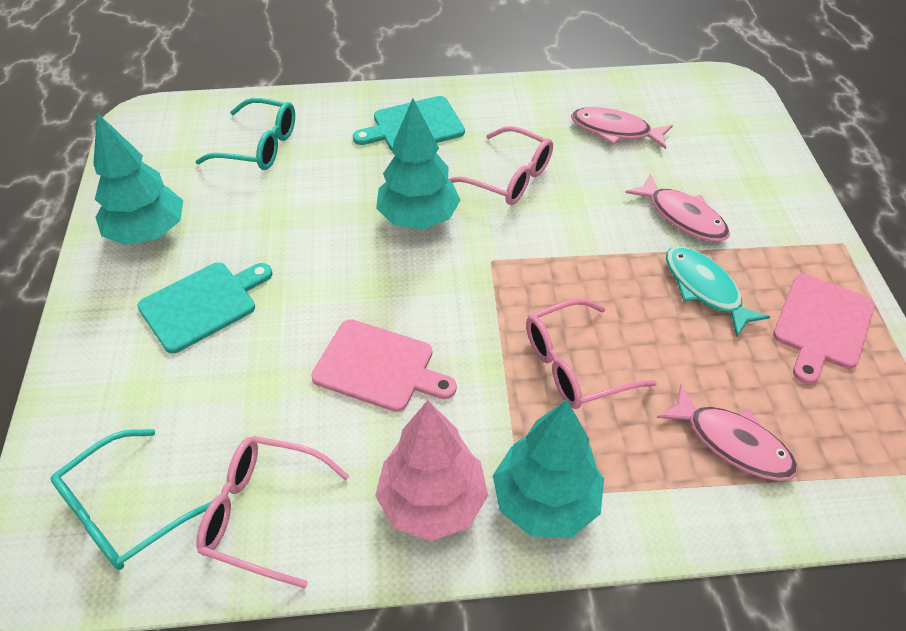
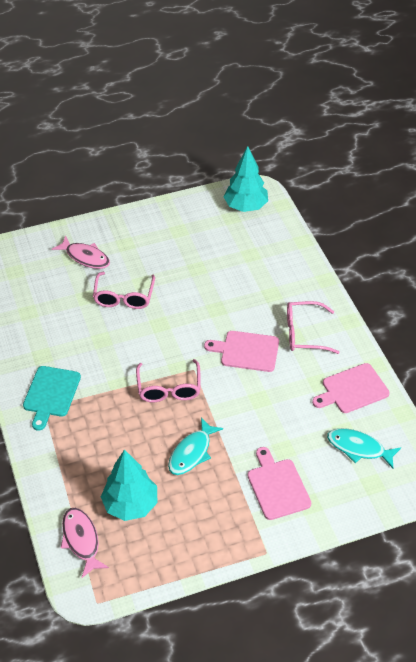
pink cutting board: [311,319,457,412] [773,274,875,384] = 2 -> [204,331,279,372] [247,447,311,520] [312,363,390,413] = 3
pink fish: [571,107,673,149] [625,174,730,242] [657,384,798,481] = 3 -> [52,236,110,269] [61,508,109,578] = 2
pink tree: [375,400,488,541] = 1 -> none = 0
turquoise cutting board: [137,262,272,353] [353,96,465,151] = 2 -> [23,366,81,431] = 1
turquoise fish: [666,246,770,336] = 1 -> [168,417,223,475] [327,428,401,468] = 2
turquoise glasses: [51,429,212,570] [195,98,295,170] = 2 -> none = 0
turquoise tree: [93,113,183,245] [376,99,460,229] [493,399,604,538] = 3 -> [101,449,158,521] [223,146,268,212] = 2

